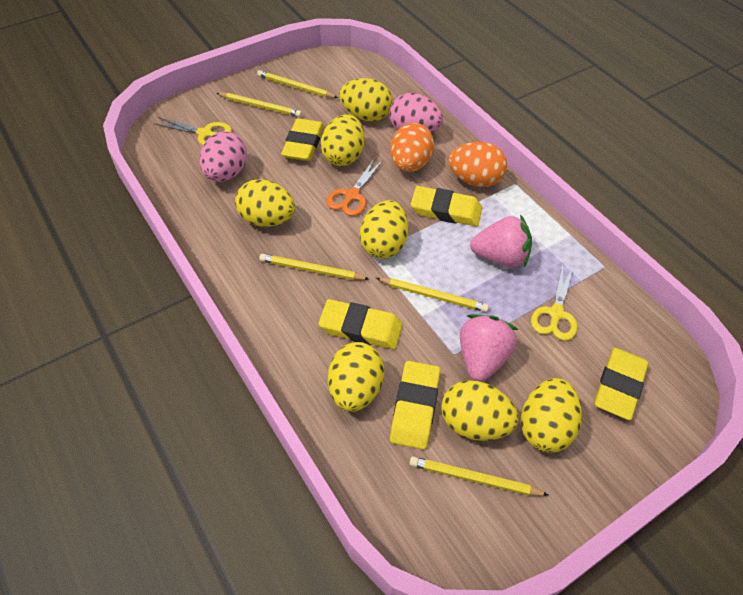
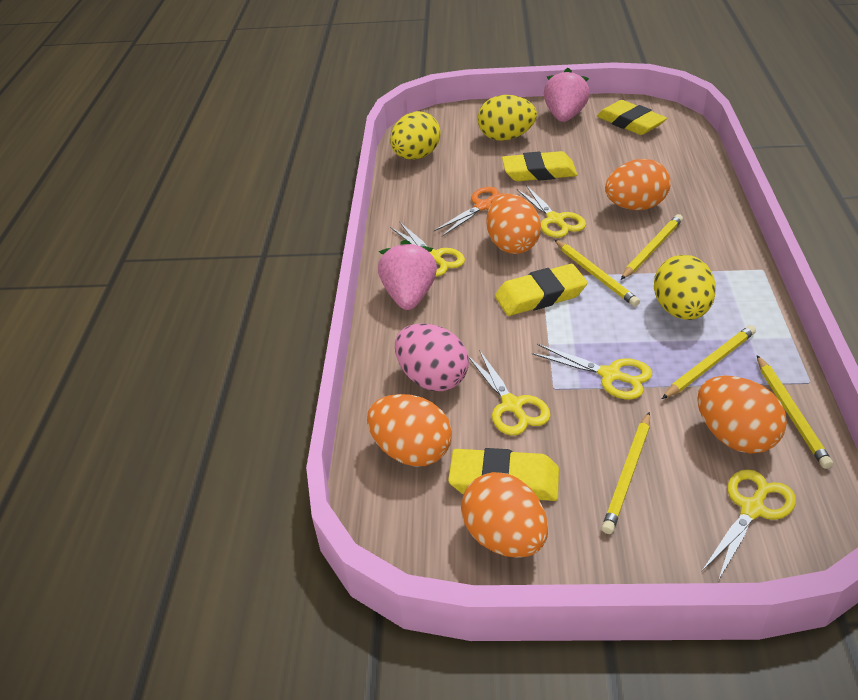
orange egg: [390,123,434,172] [448,142,507,187] = 2 -> [367,394,452,467] [461,472,548,558] [486,194,541,254] [605,159,671,210] [697,376,787,453] = 5
pink egg: [199,132,247,182] [389,93,443,133] = 2 -> [395,323,469,391] = 1
yellow egg: [235,179,295,227] [321,114,365,166] [328,342,384,412] [339,78,392,121] [360,200,409,259] [441,380,519,441] [521,378,582,452] = 7 -> [390,111,440,159] [478,95,537,141] [654,255,716,320] = 3
yellow eraser: [281,118,324,161] [318,299,403,349] [390,361,440,450] [411,186,482,227] [594,347,648,420] = 5 -> [448,448,559,501] [495,264,588,316] [502,151,577,181] [597,100,667,135] = 4
yellow scissors: [153,117,232,145] [531,264,577,341] = 2 -> [390,223,465,277] [468,350,551,436] [517,185,586,238] [532,344,652,399] [702,469,796,581] = 5

